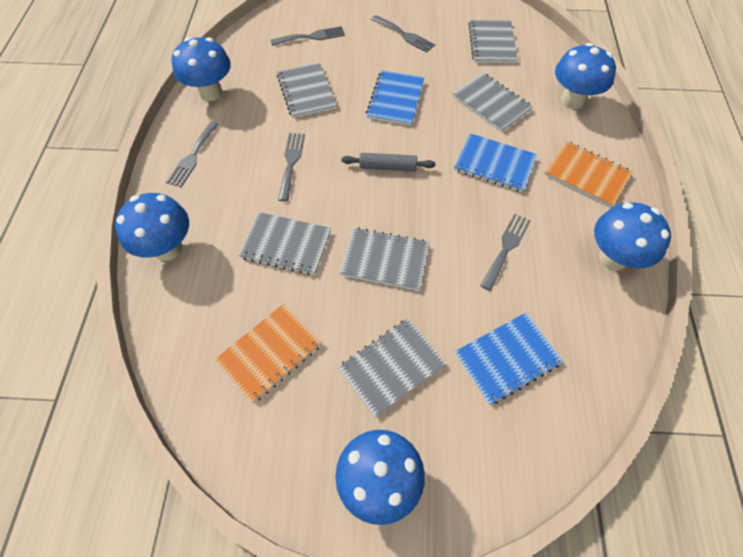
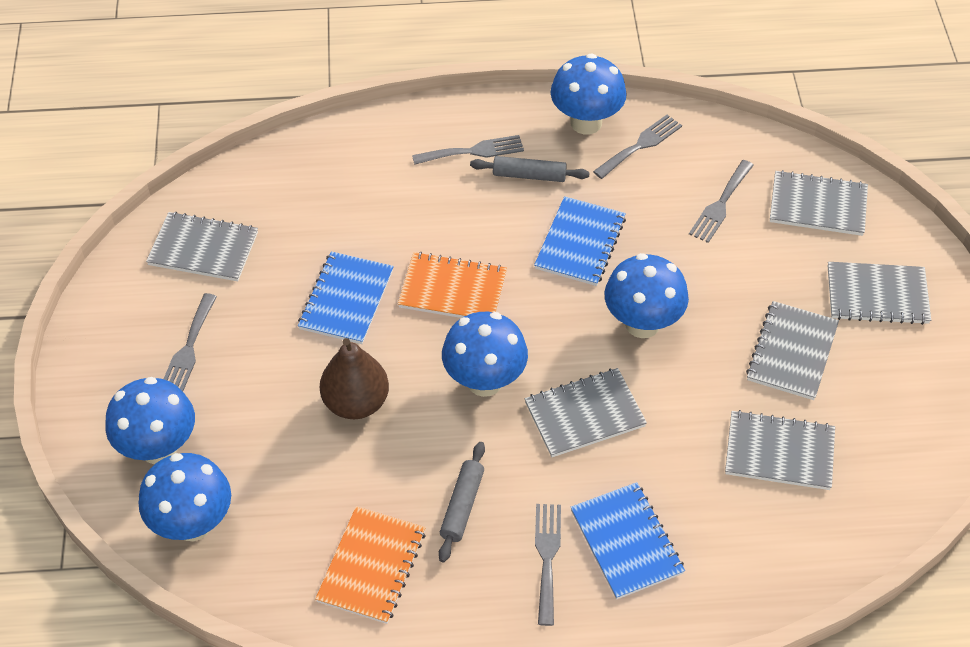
brown pear: none = 0 -> [320,338,389,419] = 1
grey rolling pin: [341,153,435,171] = 1 -> [438,442,485,562] [470,156,590,182] = 2

